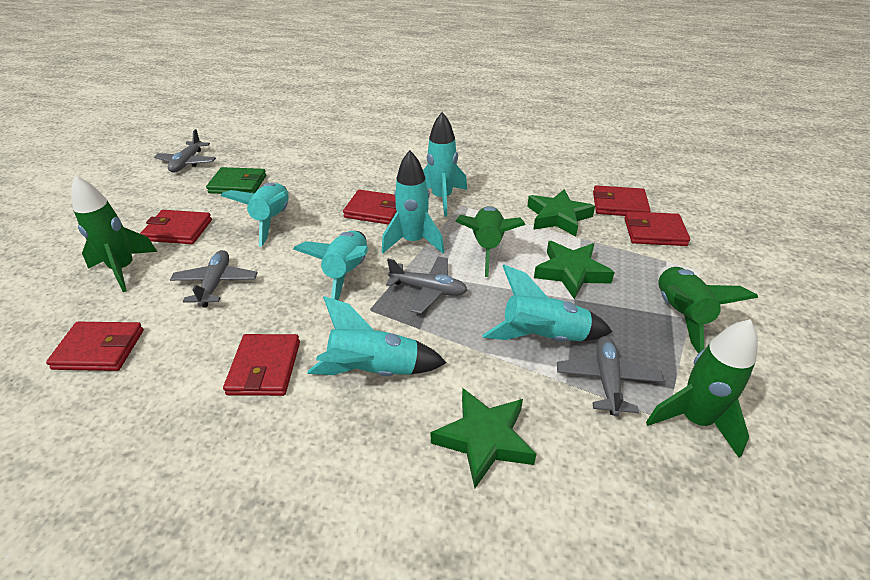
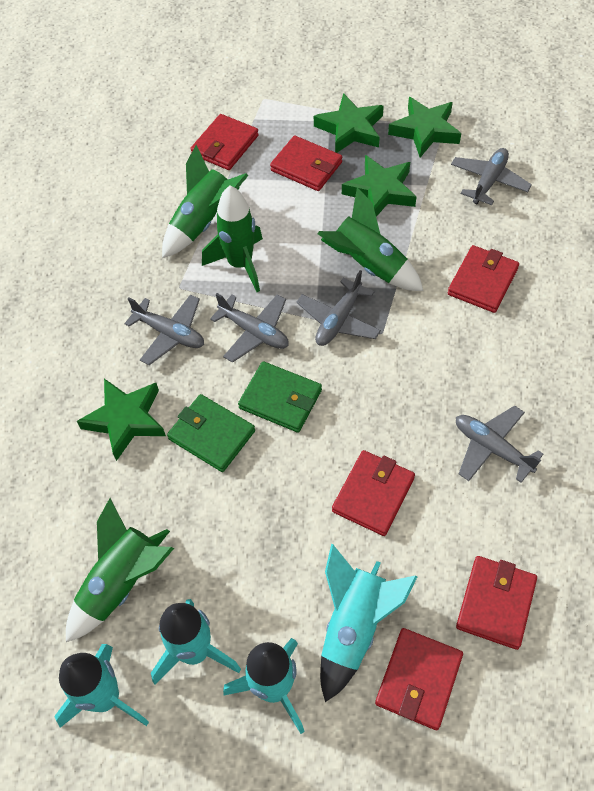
green star: [431,387,536,488] [527,189,595,237] [534,241,615,300] = 3 -> [77,379,166,461] [314,93,384,153] [342,155,416,217] [388,97,461,157] = 4
green wallet: [206,167,266,194] = 1 -> [167,394,255,472] [238,361,322,433] = 2
grey plane: [154,129,216,173] [170,250,258,307] [386,257,467,314] [557,336,664,416] = 4 -> [124,294,204,365] [210,293,289,363] [296,270,381,346] [451,148,532,205] [456,406,543,483] = 5
turquoise rocket: [221,183,289,247] [293,231,369,300] [307,296,447,376] [382,150,444,254] [423,112,467,217] [482,265,612,342] = 6 -> [54,644,149,728] [151,599,241,685] [223,638,305,734] [320,544,418,702] = 4

